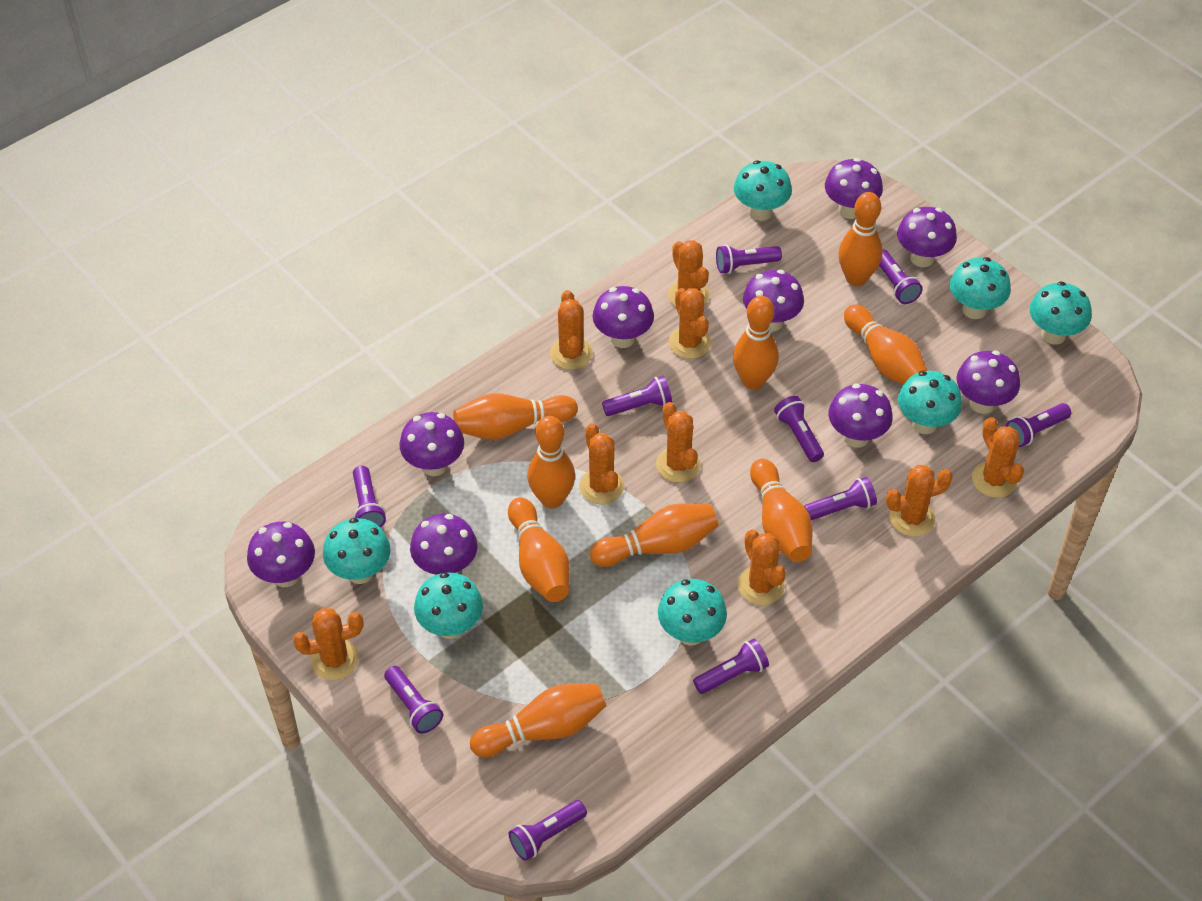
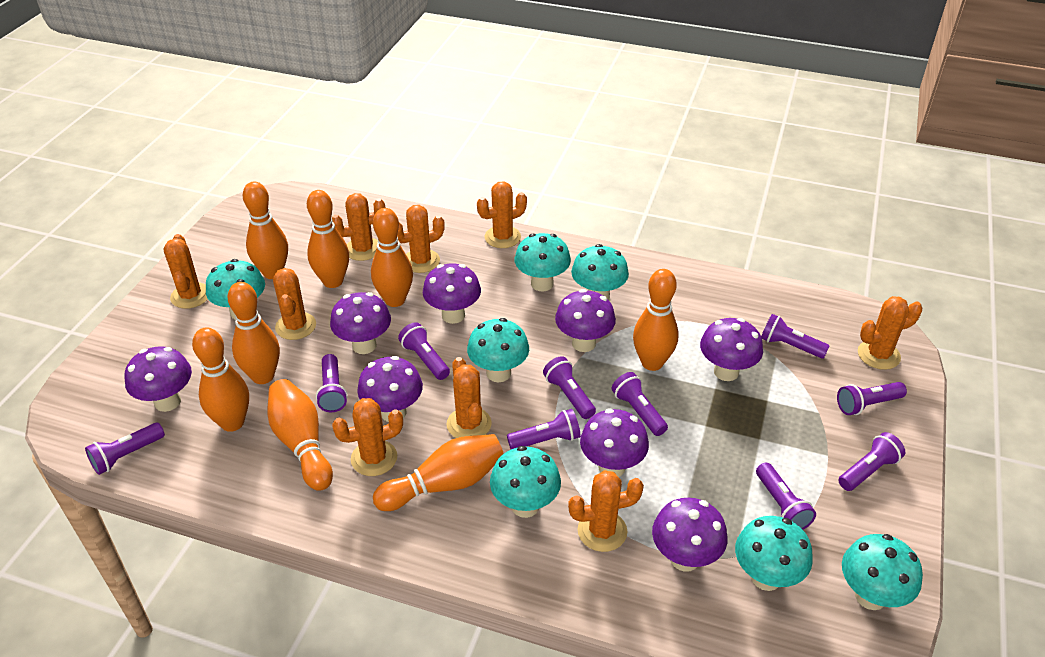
orange bowling pin: [453,393,578,439] [470,683,606,757] [508,497,570,602] [527,416,575,509] [590,503,719,567] [733,296,779,390] [750,459,812,562] [838,192,883,286] [844,305,927,384] = 9 -> [192,327,249,432] [228,282,280,384] [243,182,288,279] [267,379,333,491] [307,190,349,288] [371,208,413,307] [373,434,504,511] [633,269,678,371] = 8
purple mushroom: [247,522,315,587] [399,412,464,476] [410,514,478,575] [593,286,654,348] [743,270,804,332] [825,158,883,219] [829,384,893,448] [897,207,957,267] [957,351,1020,414] = 9 -> [125,346,192,412] [330,292,391,354] [357,356,423,422] [423,264,481,324] [555,289,616,352] [580,408,649,477] [652,498,728,572] [700,318,763,381] = 8

